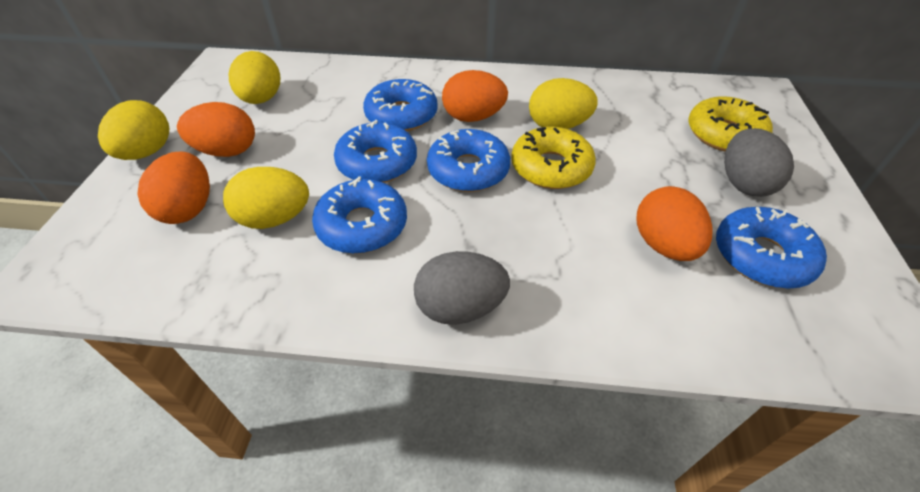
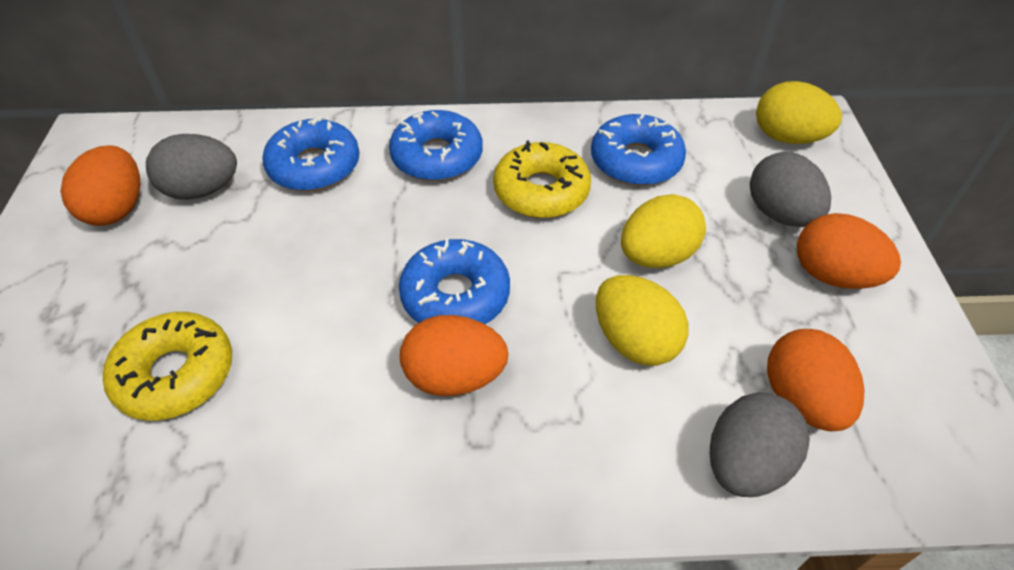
blue donut: [312,176,407,254] [334,120,417,183] [363,79,438,131] [427,129,510,192] [716,207,827,289] = 5 -> [262,116,360,191] [389,110,483,181] [399,238,510,324] [591,113,686,186] = 4
grey egg: [414,251,510,325] [724,128,794,197] = 2 -> [146,134,237,200] [710,392,810,497] [750,152,831,227] = 3
yellow egg: [98,100,169,160] [223,167,309,229] [229,51,280,104] [529,78,598,129] = 4 -> [596,275,689,366] [621,194,706,268] [756,81,842,144] = 3

